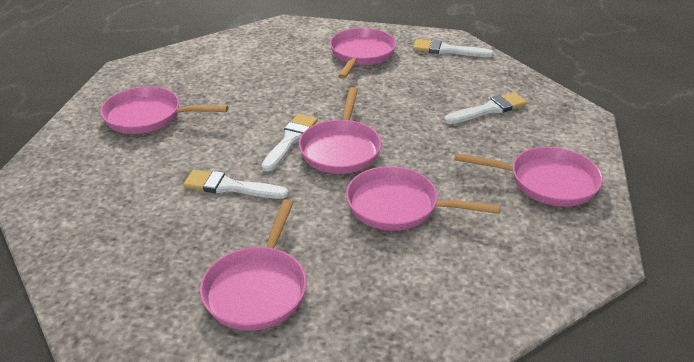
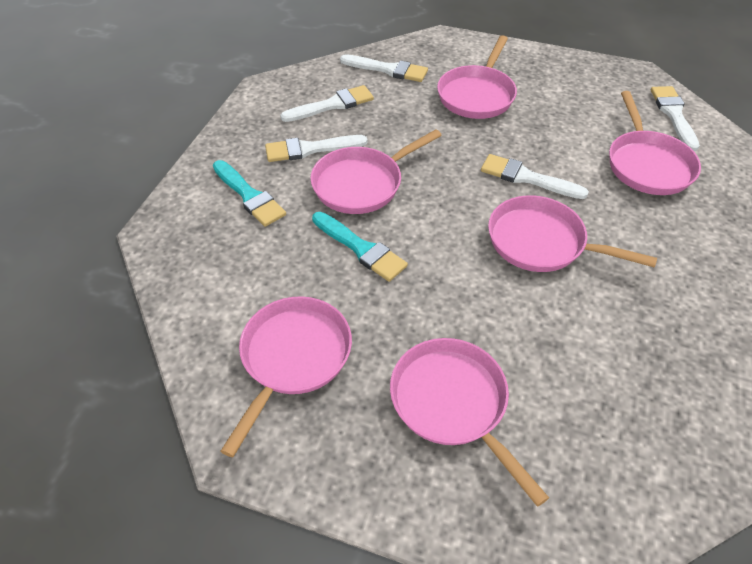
turquoise brush: none = 0 -> [213,160,286,227] [312,212,408,282] = 2
white brush: [183,170,289,199] [261,114,318,172] [413,39,494,57] [444,92,527,124] = 4 -> [265,135,368,162] [280,85,374,122] [340,54,428,82] [481,154,589,199] [651,86,700,151] = 5

